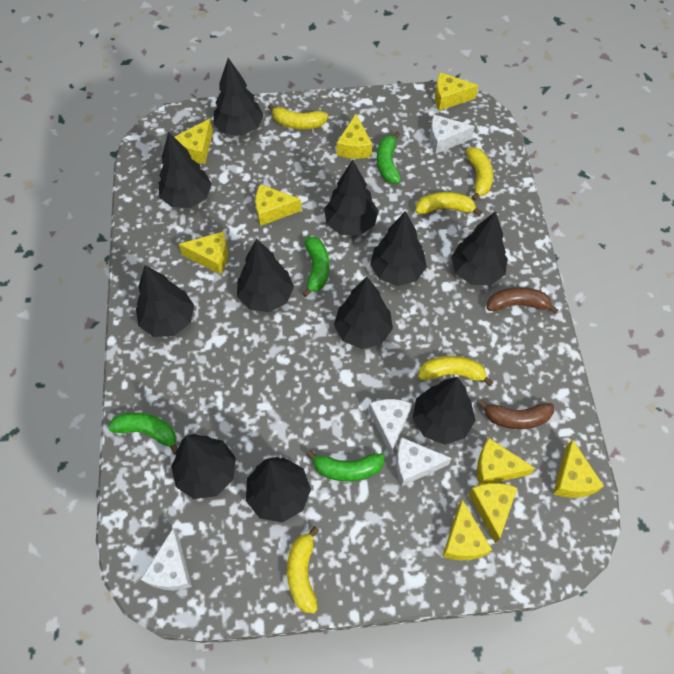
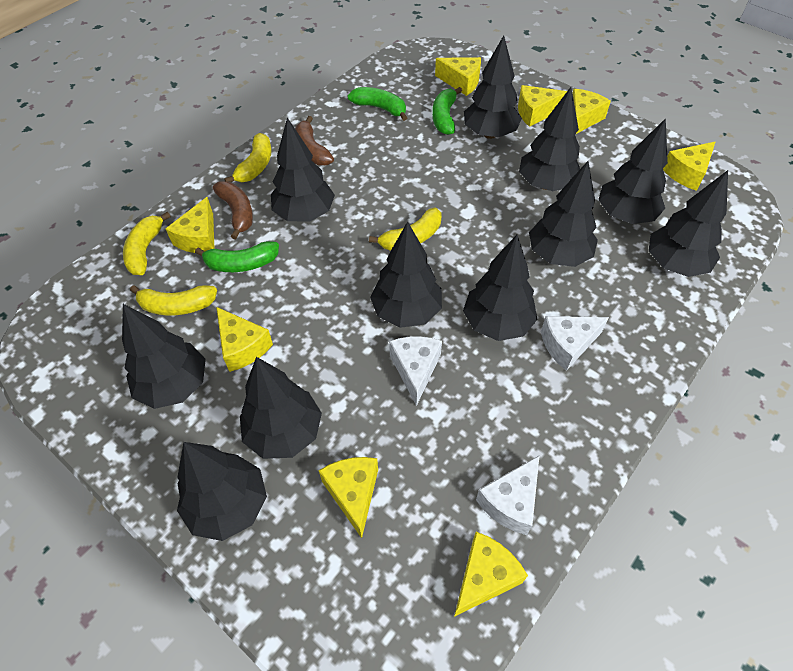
green banana: [108,412,178,454] [302,237,329,297] [306,450,385,482] [377,132,401,184] = 4 -> [195,241,279,272] [347,87,407,121] [432,87,462,135] = 3
white cheese: [140,528,192,590] [369,399,412,456] [396,437,452,486] [430,115,475,154] = 4 -> [389,336,442,406] [476,455,540,535] [541,316,609,371] = 3
yellow banana: [268,104,328,129] [287,526,319,613] [415,192,482,216] [418,356,493,386] [466,147,493,201] = 5 -> [123,212,171,275] [130,285,217,315] [224,133,271,182] [369,208,441,251] = 4
yellow cheese: [175,119,213,164] [179,231,228,274] [255,184,302,226] [337,114,372,159] [435,72,479,111] [442,499,492,560] [469,483,517,544] [477,438,535,485] [553,439,604,498] = 9 -> [165,197,214,253] [216,307,273,372] [319,457,378,538] [435,57,481,96] [454,532,528,617] [518,85,567,127] [572,89,611,134] [663,142,715,191] = 8

